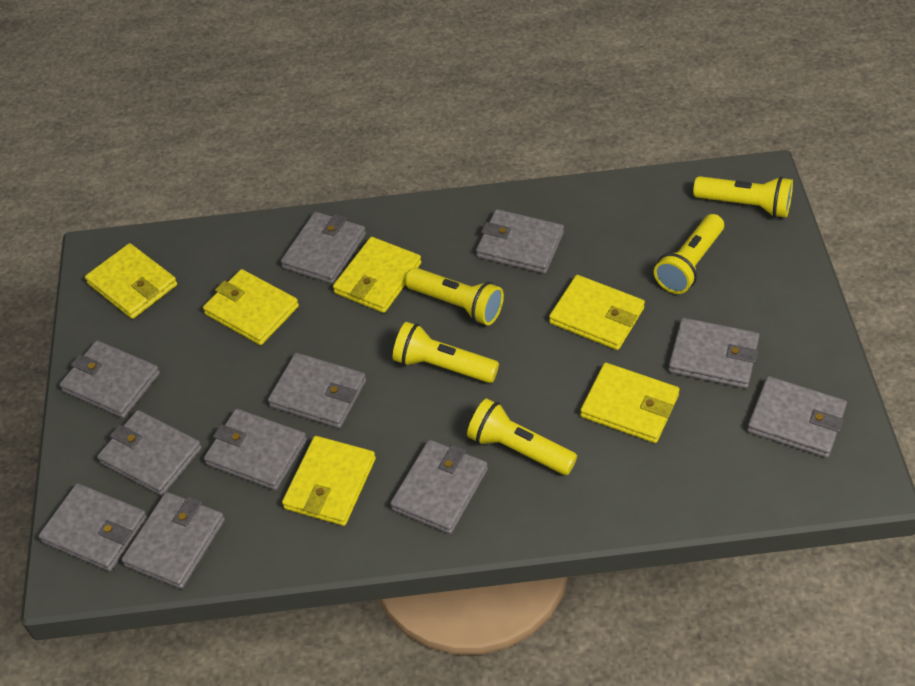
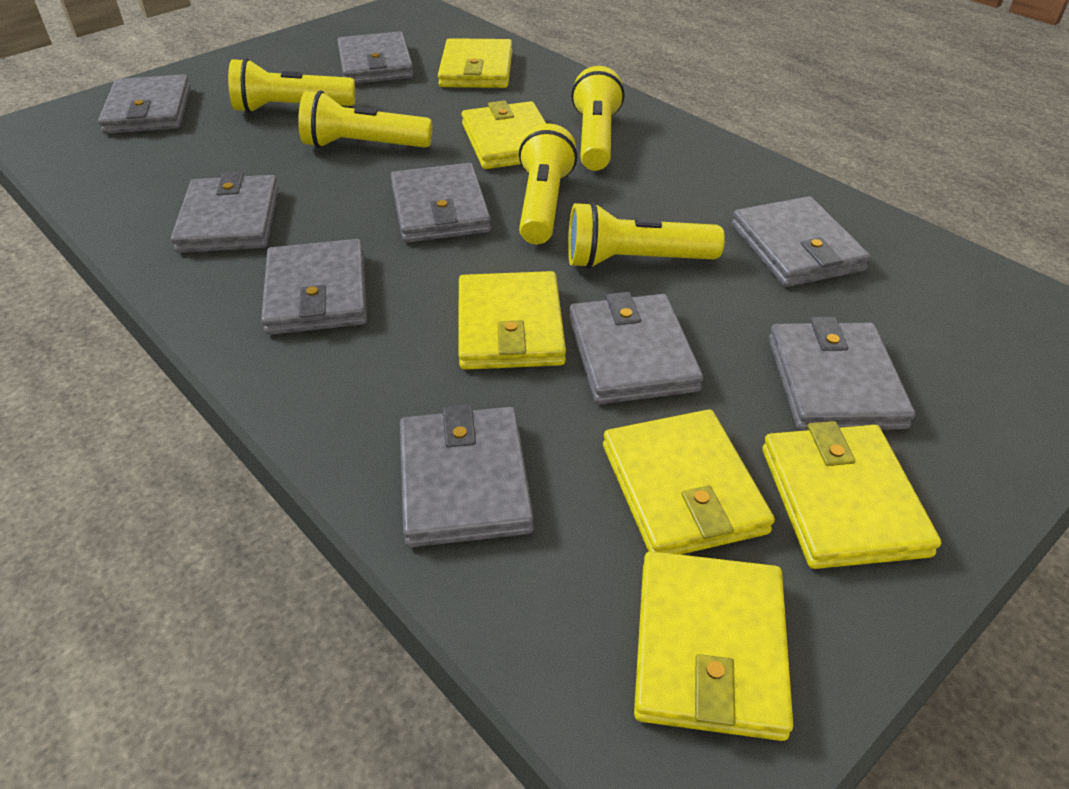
grey wallet: [38,483,148,572] [59,341,160,418] [97,410,202,496] [121,492,225,589] [204,409,307,490] [268,353,366,428] [281,212,366,284] [390,440,488,534] [476,209,564,274] [668,318,760,389] [747,376,847,458] = 11 -> [98,74,191,134] [171,172,279,253] [261,239,367,335] [337,31,414,84] [391,163,491,243] [400,404,534,547] [569,292,703,404] [732,196,871,287] [769,317,915,431] = 9

